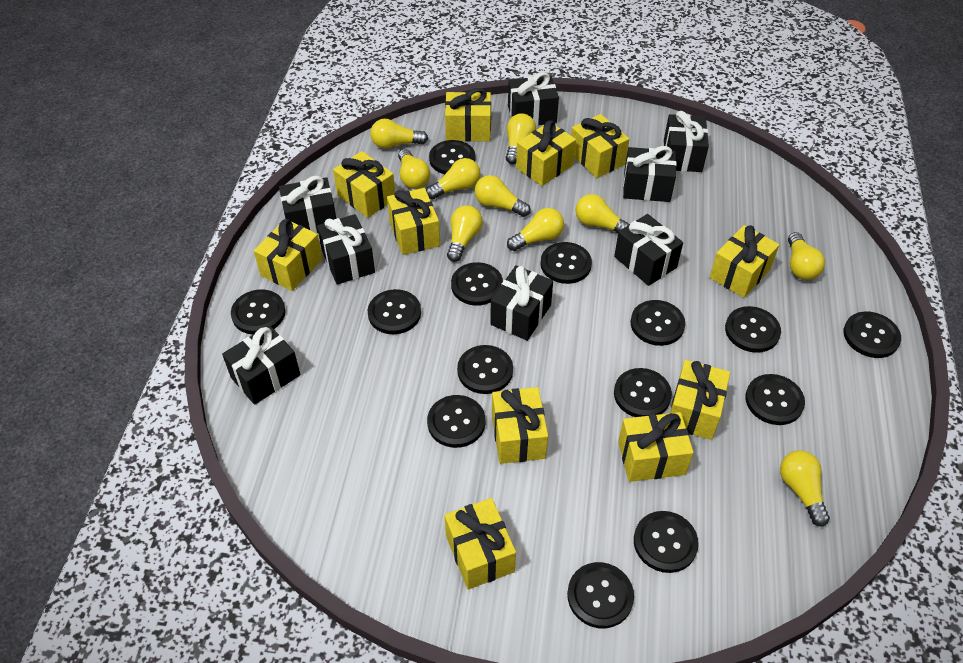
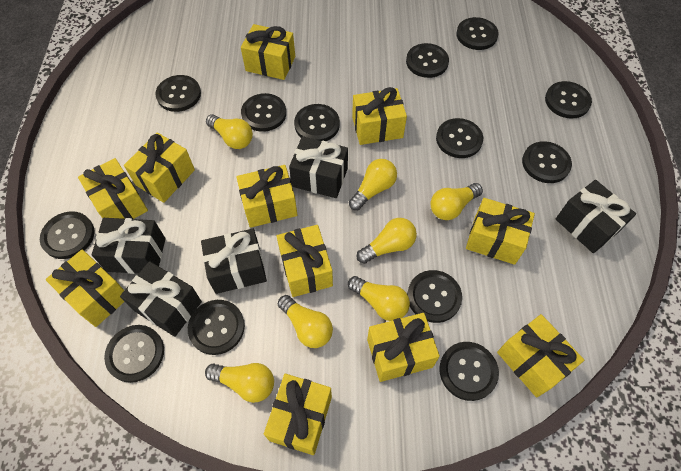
black button: [231,289,286,334] [368,289,421,334] [427,395,485,448] [429,140,475,174] [451,262,503,306] [457,345,513,394] [540,242,592,284] [567,562,634,628] [614,368,672,417] [631,300,685,346] [634,511,699,573] [725,306,781,353] [745,374,805,425] [844,311,901,358] = 14 -> [40,211,94,259] [104,325,164,383] [155,75,201,112] [188,300,245,355] [241,93,286,132] [294,104,340,141] [406,43,449,78] [407,270,462,323] [436,118,483,158] [439,342,499,401] [456,17,499,50] [522,141,572,183] [545,81,592,119] = 13
black gift: [222,325,300,405] [279,176,336,233] [317,214,375,285] [490,265,553,341] [508,72,559,126] [614,214,683,286] [623,146,677,202] [664,111,709,172] = 8 -> [92,218,166,274] [120,261,202,337] [201,229,267,294] [289,136,348,198] [556,180,636,253] = 5
yellow light bulb: [370,119,428,149] [398,149,430,189] [426,158,480,200] [447,205,483,262] [475,175,531,217] [506,113,536,164] [507,208,564,251] [576,194,630,233] [780,451,830,527] [788,232,825,280] = 10 -> [205,363,274,403] [206,114,253,149] [278,295,333,348] [348,276,410,321] [349,159,397,210] [357,218,417,264] [430,183,483,220] = 7

